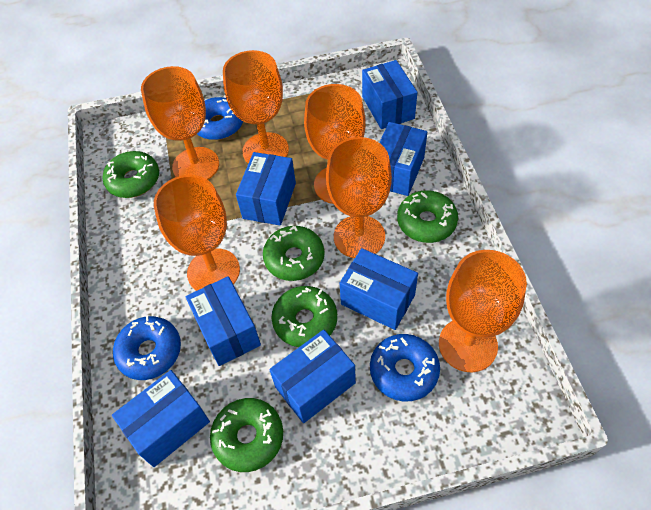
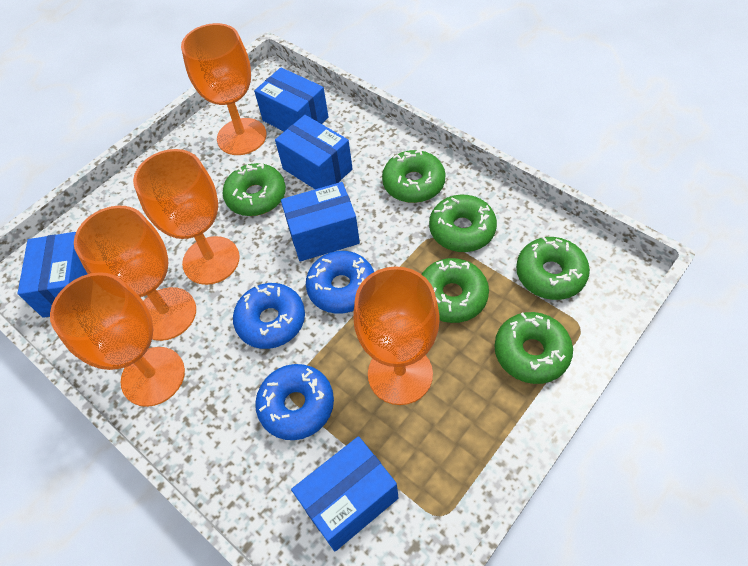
blue box: [112,370,210,467] [186,276,261,366] [236,152,296,226] [269,330,356,423] [340,248,418,330] [362,60,417,129] [379,122,427,196] = 7 -> [18,232,88,318] [254,68,328,131] [275,115,353,189] [281,182,360,261] [291,436,399,551] = 5
green donut: [103,151,159,198] [210,398,283,472] [263,226,325,281] [271,286,337,347] [397,190,458,243] = 5 -> [222,163,286,216] [382,150,446,203] [422,258,489,323] [429,195,497,252] [494,312,573,384] [516,236,590,300] = 6
orange goblet: [141,66,219,180] [154,175,240,291] [223,50,289,163] [304,84,365,204] [326,137,392,258] [439,250,527,372] = 6 -> [50,272,185,407] [74,206,196,341] [133,149,240,285] [181,23,267,155] [353,266,440,405] = 5

